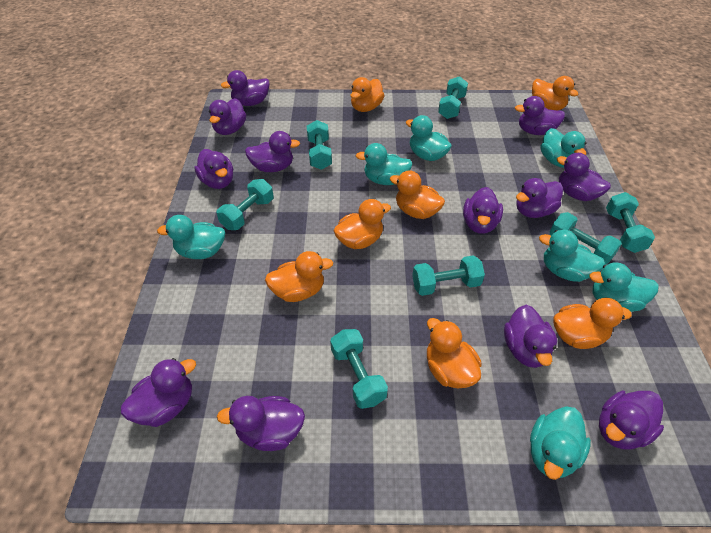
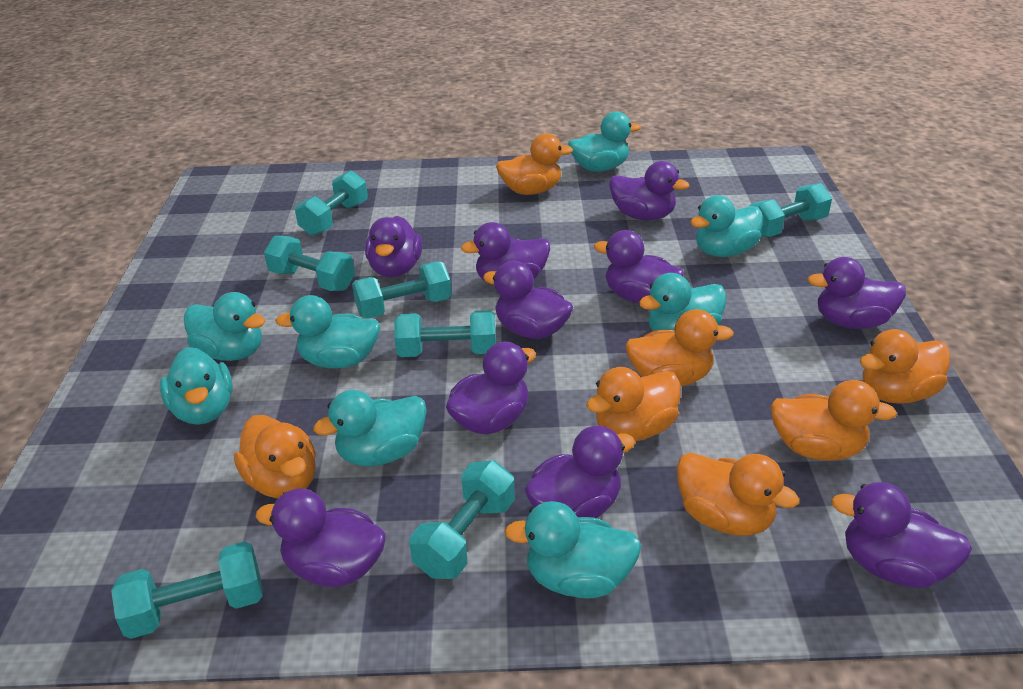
purple duck: [121,358,196,427] [194,149,233,189] [209,98,246,135] [217,396,305,451] [221,70,270,106] [245,131,300,172] [463,187,503,234] [504,305,557,368] [515,96,565,135] [516,178,563,218] [557,153,611,201] [599,390,664,450] = 12 -> [255,488,386,587] [365,216,423,277] [446,342,536,435] [461,222,550,281] [483,261,573,339] [525,425,635,518] [594,230,684,303] [609,161,690,220] [807,257,906,329] [831,482,972,588] = 10
turquoise duck: [157,215,225,259] [355,143,413,185] [406,115,452,161] [530,406,591,480] [539,230,605,282] [540,128,586,168] [589,262,659,312] = 7 -> [160,347,233,425] [184,292,265,361] [275,295,380,368] [313,390,427,466] [504,501,642,598] [568,112,641,172] [639,273,727,331] [690,195,763,257] = 8

